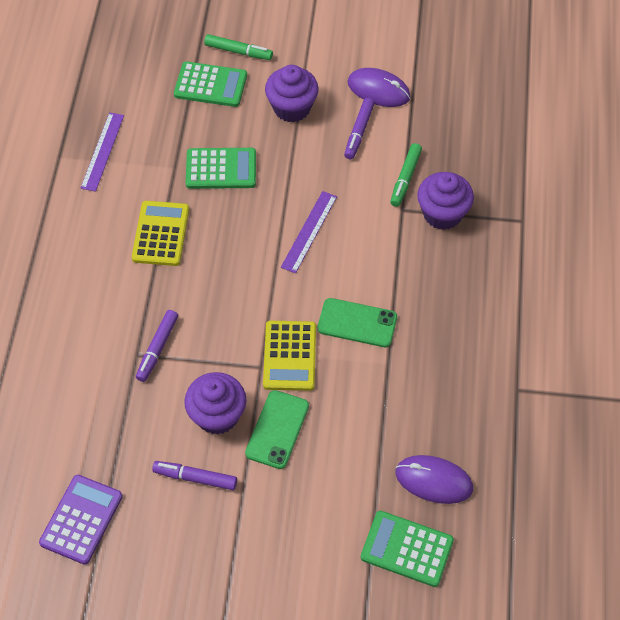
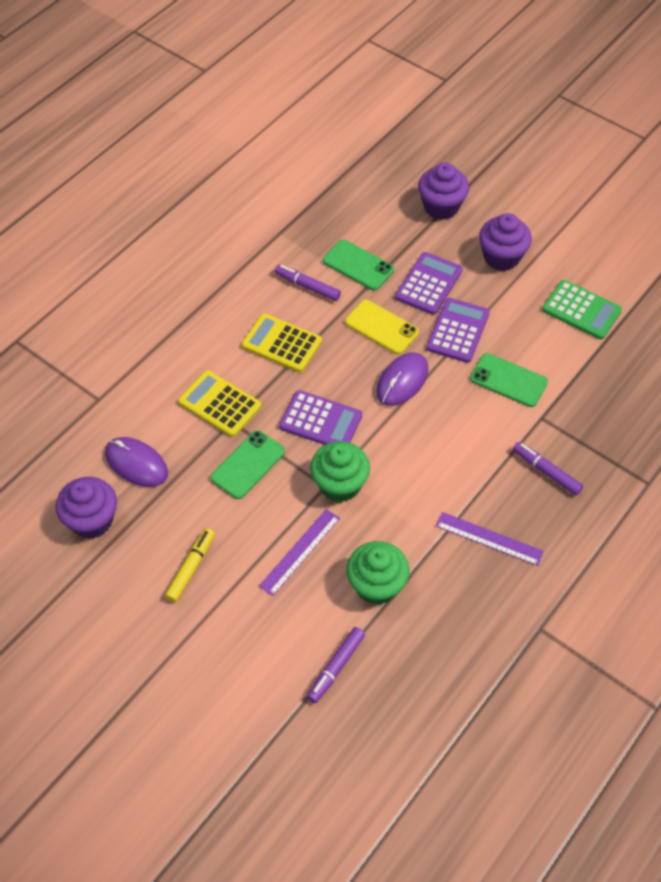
green calculator: [174,61,247,107] [186,148,256,189] [361,511,454,587] = 3 -> [542,280,622,340] = 1
green cupcake: none = 0 -> [310,441,370,502] [346,541,409,605] = 2
green marker: [204,34,273,60] [390,143,422,207] = 2 -> none = 0
green phone: [245,390,309,469] [318,298,397,347] = 2 -> [210,430,285,499] [323,240,394,290] [470,353,548,407] = 3
purple calculator: [39,475,123,565] = 1 -> [279,390,362,445] [395,252,463,315] [426,298,490,363] = 3
yellow marker: none = 0 -> [165,528,215,602] = 1
yellow phone: none = 0 -> [345,300,419,354] = 1

